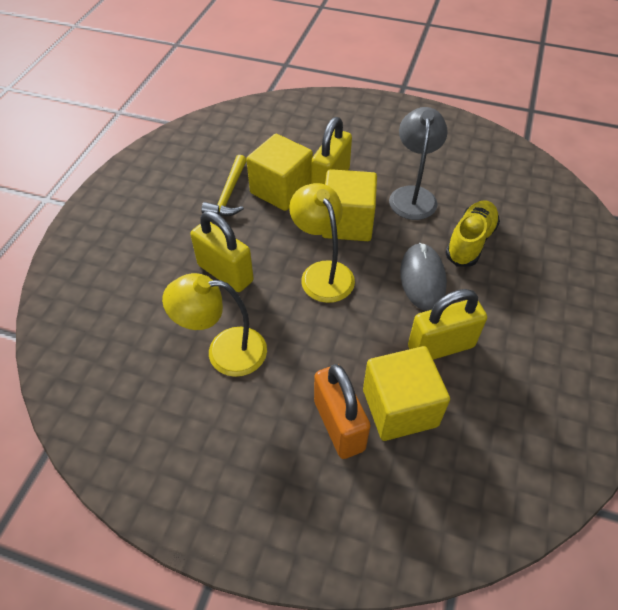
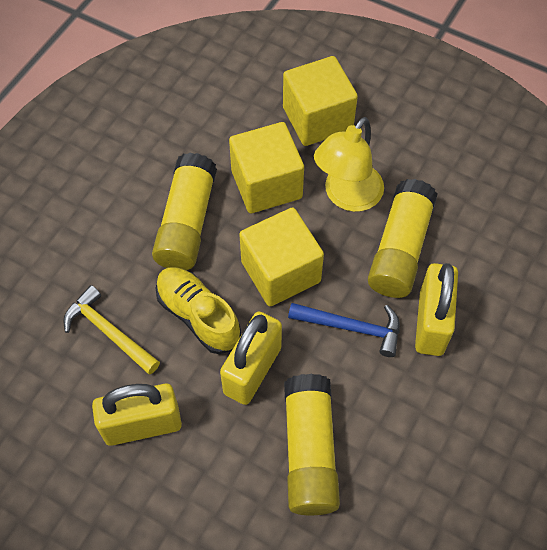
blue hammer: none = 0 -> [288,303,400,357] = 1
grey lamp: [389,107,448,220] = 1 -> none = 0
grey mouse: [400,243,447,311] = 1 -> none = 0
orange padlock: [314,364,370,459] = 1 -> none = 0
yellow glue stick: none = 0 -> [152,153,217,270] [284,374,340,515] [368,179,437,298] = 3
yellow lamp: [162,273,267,377] [289,183,355,303] = 2 -> [314,117,384,212] = 1

